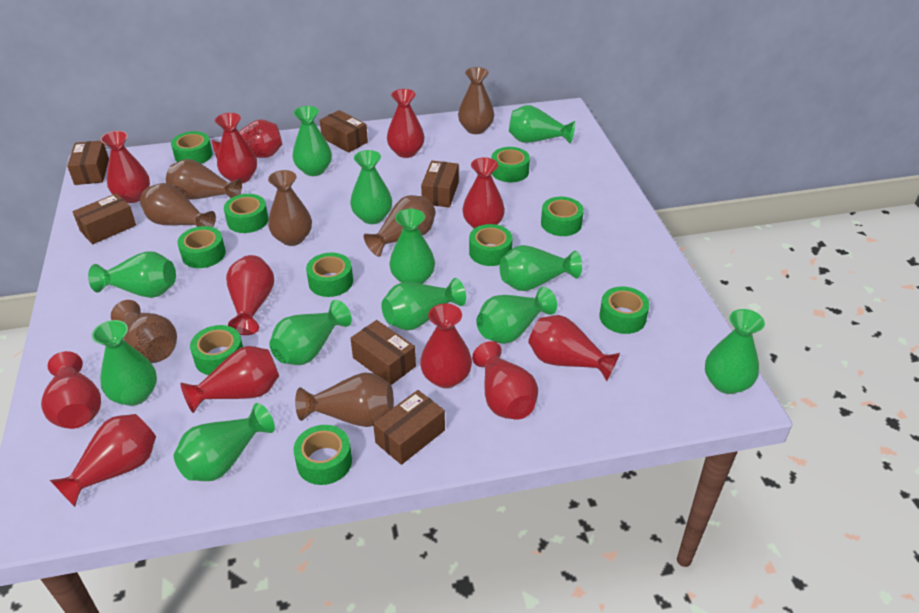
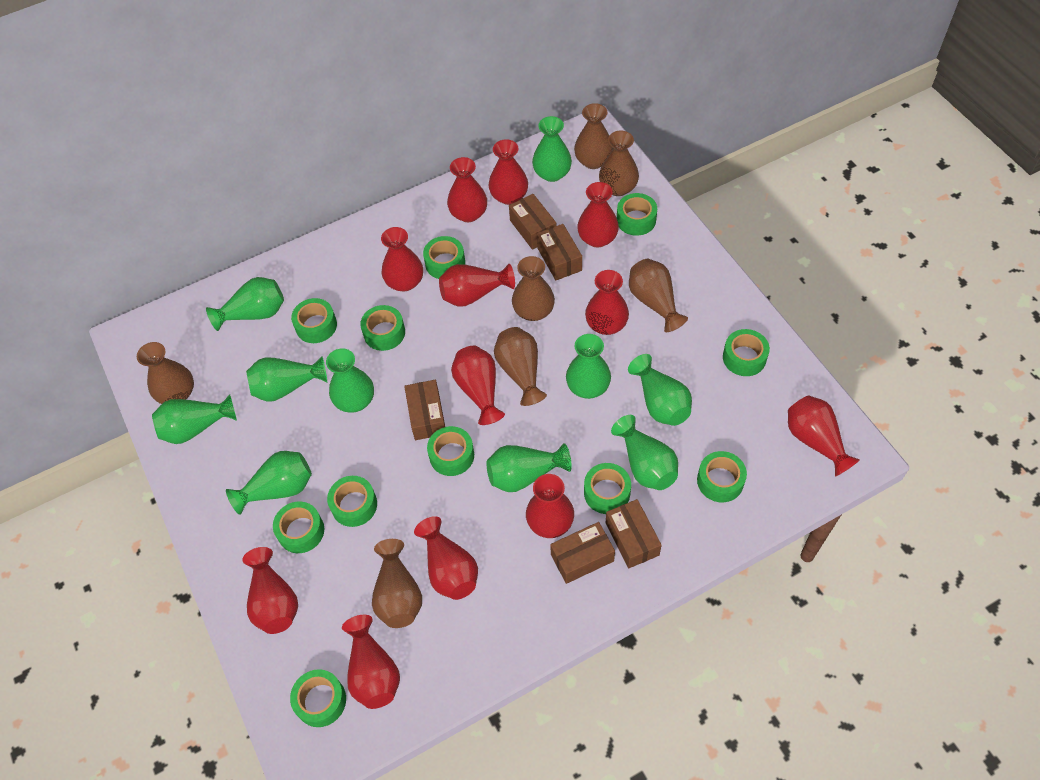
brown box: [67,141,109,185] [72,193,136,244] [320,110,368,153] [350,320,416,385] [373,390,445,465] [421,161,459,207] = 6 -> [404,380,445,440] [509,194,556,250] [537,224,582,280] [550,522,615,584] [606,499,662,568] = 5
green tape: [171,131,213,164] [177,226,226,268] [190,325,243,375] [224,194,269,233] [293,425,352,485] [306,252,353,297] [469,224,512,266] [492,147,530,182] [541,197,584,236] [599,286,649,334] = 10 -> [273,501,324,553] [290,669,346,727] [291,298,337,343] [327,476,377,527] [360,305,405,351] [423,236,465,279] [427,426,474,476] [584,463,631,514] [617,193,657,236] [697,451,747,502] [723,329,770,376] = 11
green vase: [88,251,176,298] [92,320,157,406] [174,403,275,481] [269,300,352,365] [293,106,332,176] [350,150,392,224] [381,278,466,330] [389,209,435,284] [477,287,557,344] [500,245,582,291] [509,105,575,144] [705,309,765,394] = 12 -> [152,394,237,444] [206,277,284,331] [226,451,312,515] [246,356,327,402] [326,348,374,413] [487,443,572,492] [532,116,572,182] [566,334,611,399] [611,415,678,490] [628,354,692,426] = 10

